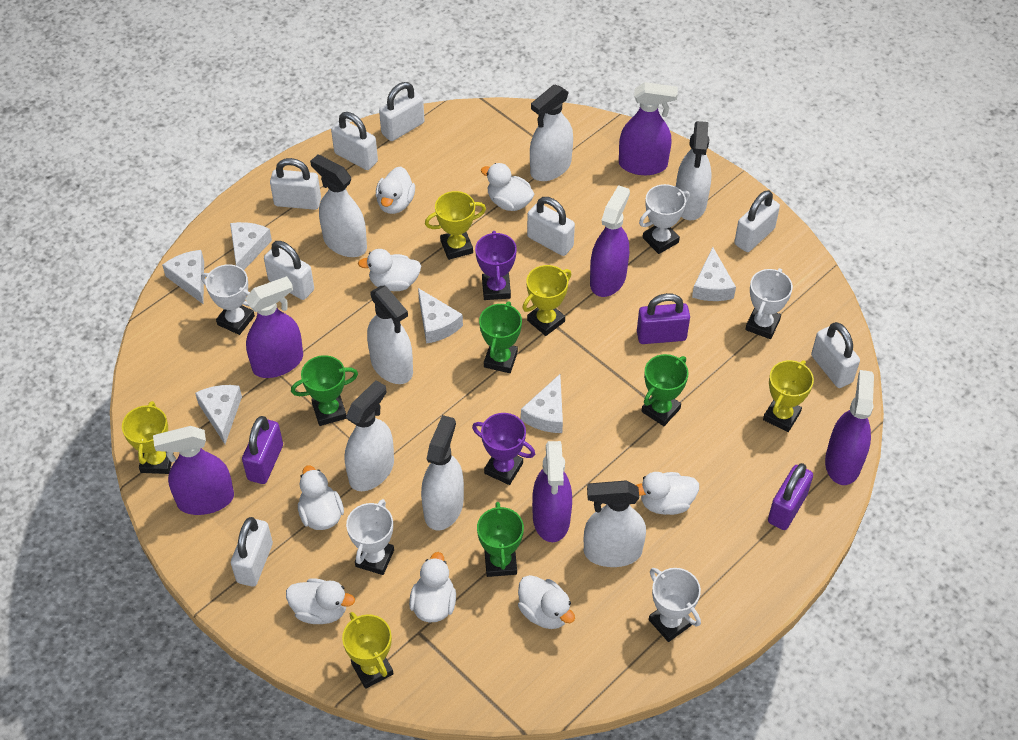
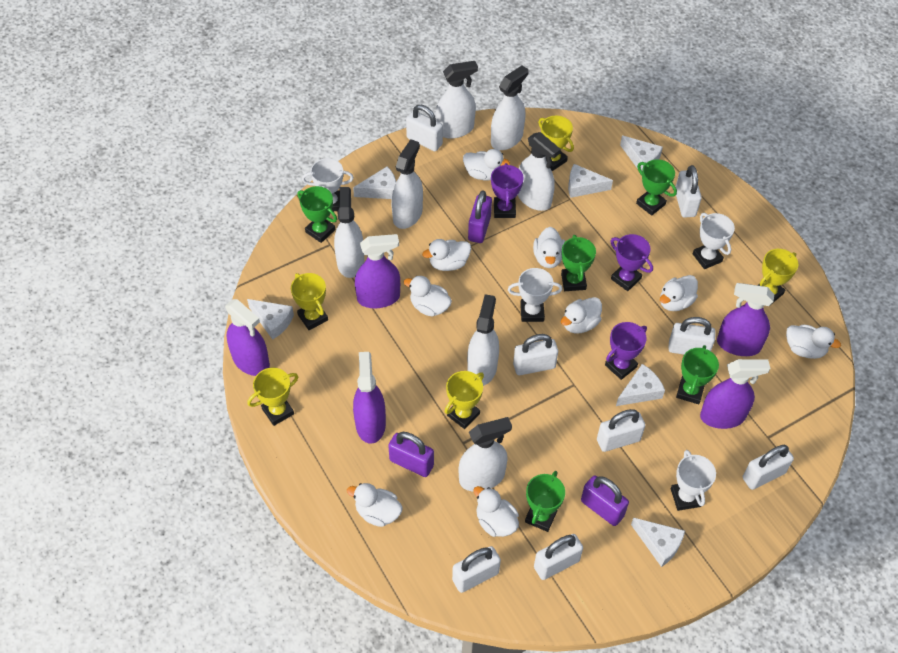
green trophy: [291,355,358,426] [477,502,524,577] [479,301,522,373] [641,354,689,426] = 4 -> [297,186,337,243] [525,471,565,532] [561,235,596,291] [636,159,677,216] [676,345,719,404] = 5
purple spray bottle: [153,426,234,515] [245,276,303,378] [532,441,572,542] [590,185,630,297] [619,82,678,175] [825,370,874,485] = 6 -> [225,299,270,376] [353,352,386,444] [355,234,400,308] [700,359,770,429] [717,283,774,356] = 5
purple trophy: [472,413,535,485] [475,231,517,300] = 2 -> [491,163,524,218] [605,322,647,380] [610,234,653,291] = 3
white duck: [286,579,355,624] [298,466,344,530] [358,249,421,291] [376,166,415,214] [409,552,456,622] [481,163,534,211] [518,575,575,629] [636,472,699,515] = 8 -> [347,483,403,527] [404,276,452,317] [422,239,471,271] [463,149,510,180] [474,486,519,537] [533,227,565,268] [561,297,602,334] [660,275,698,311] [786,324,841,359] = 9
white trophy: [201,264,255,335] [346,499,394,575] [639,184,690,254] [649,568,701,642] [745,268,793,339] = 5 -> [302,158,354,211] [508,268,562,322] [671,450,716,511] [693,213,735,269] = 4

